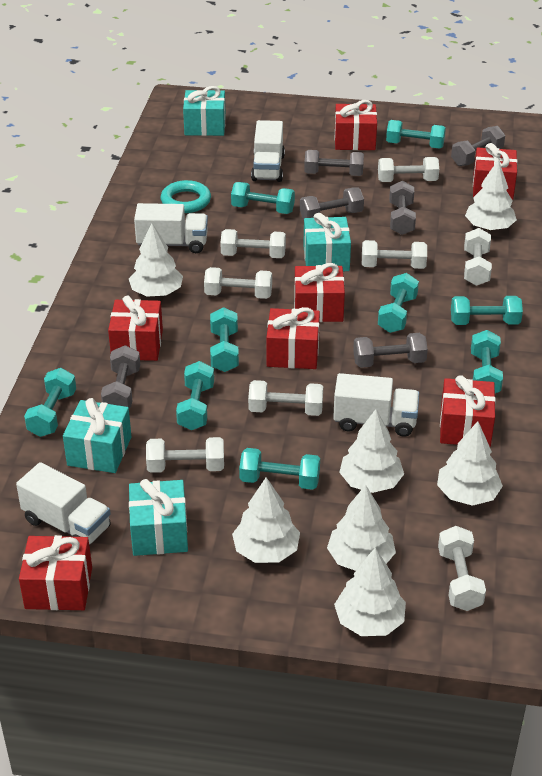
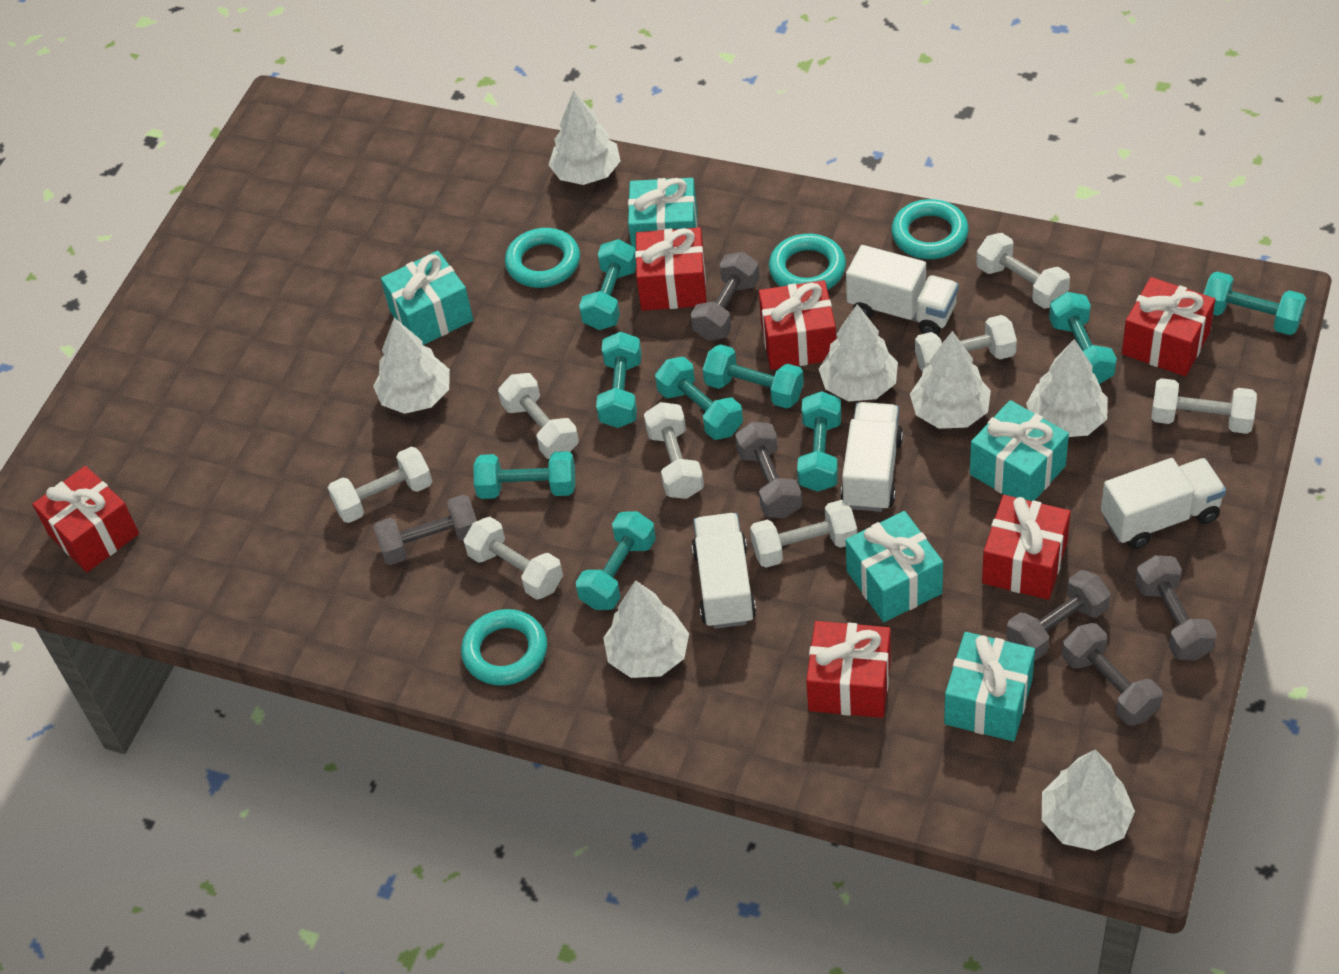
red gift: [19,535,92,610] [108,295,163,361] [266,307,320,369] [294,263,345,322] [335,100,377,150] [440,375,496,447] [473,143,517,200] = 7 -> [32,466,139,572] [635,227,706,311] [759,280,836,370] [806,621,891,718] [982,495,1071,600] [1122,277,1215,376] = 6
turquoise gift: [63,398,131,473] [129,479,188,556] [183,86,226,136] [303,213,351,271] = 4 -> [381,251,473,345] [628,178,697,249] [846,511,943,622] [944,632,1035,741] [970,400,1069,501] = 5
turquoise ring: [161,180,211,213] = 1 -> [461,609,547,686] [505,228,580,288] [769,234,846,290] [891,199,969,259] = 4

